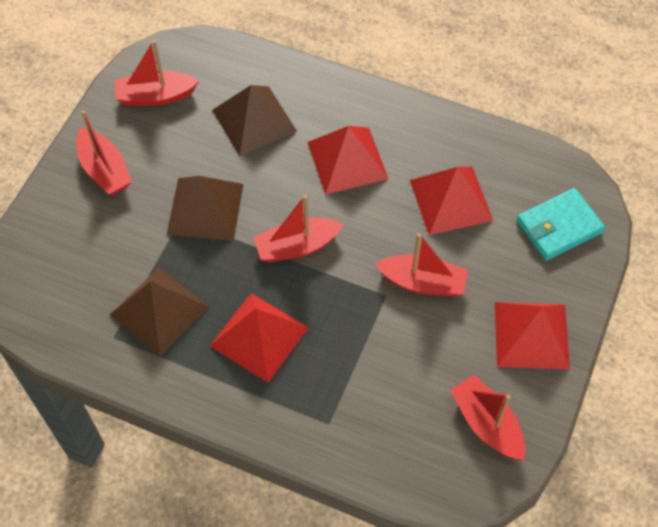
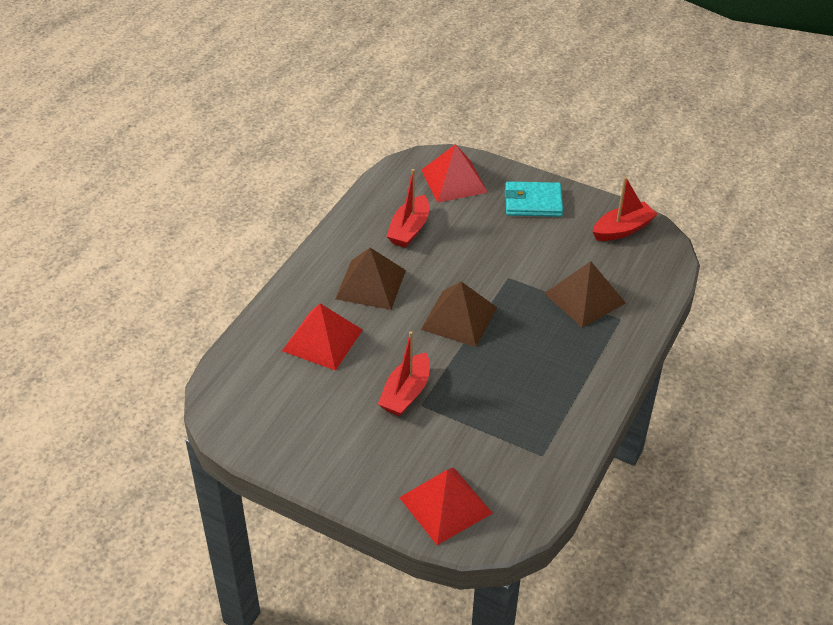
red boat: [76,111,132,195] [115,40,199,106] [253,195,344,262] [375,233,468,297] [450,375,526,460] = 5 -> [378,331,430,416] [386,169,429,248] [593,177,658,241] = 3
red pyramid: [210,293,309,383] [307,126,388,195] [410,167,493,235] [495,302,570,370] = 4 -> [282,303,363,371] [399,468,493,545] [421,144,488,203] = 3

